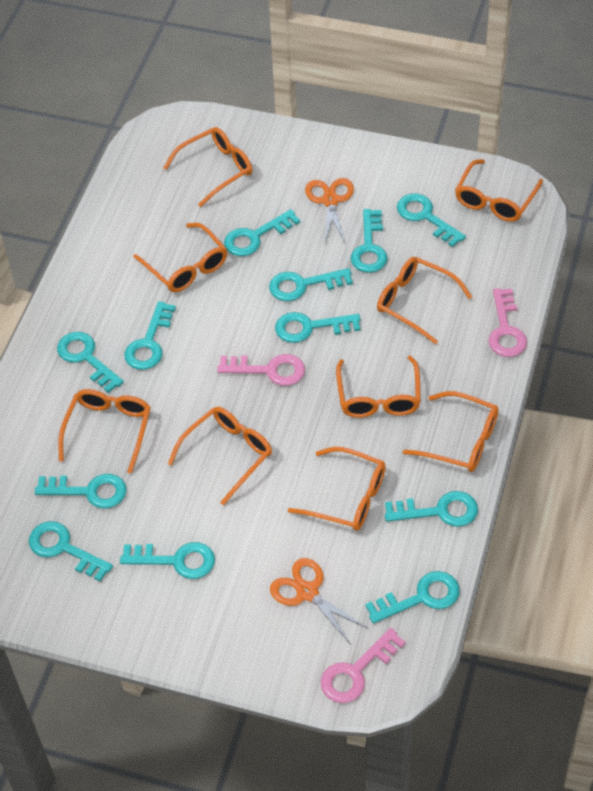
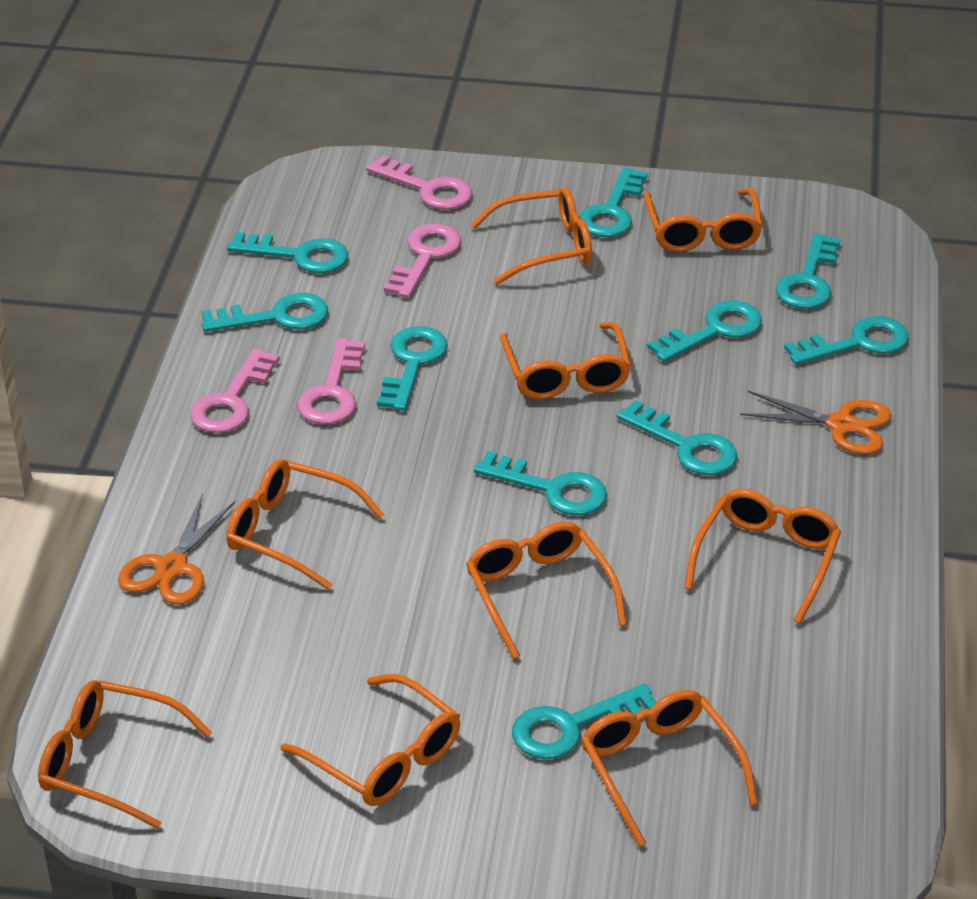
pink key: [217,354,305,386] [321,628,406,703] [488,288,527,357] = 3 -> [190,348,280,433] [297,338,365,424] [366,155,472,210] [384,224,461,298] = 4
turquoise key: [29,521,113,582] [35,474,127,508] [57,332,124,393] [120,542,215,579] [124,301,176,370] [224,209,300,256] [269,268,353,301] [275,312,361,343] [351,209,387,273] [365,571,460,624] [385,491,478,527] [397,193,466,247] = 12 -> [202,293,328,332] [227,232,348,273] [377,326,448,411] [474,451,607,515] [512,683,657,759] [579,167,648,237] [617,400,737,475] [647,301,762,362] [776,233,841,309] [784,316,909,365] = 10

